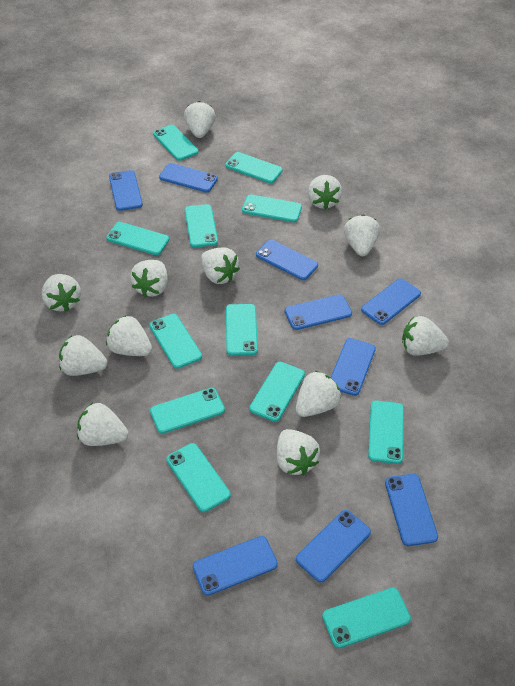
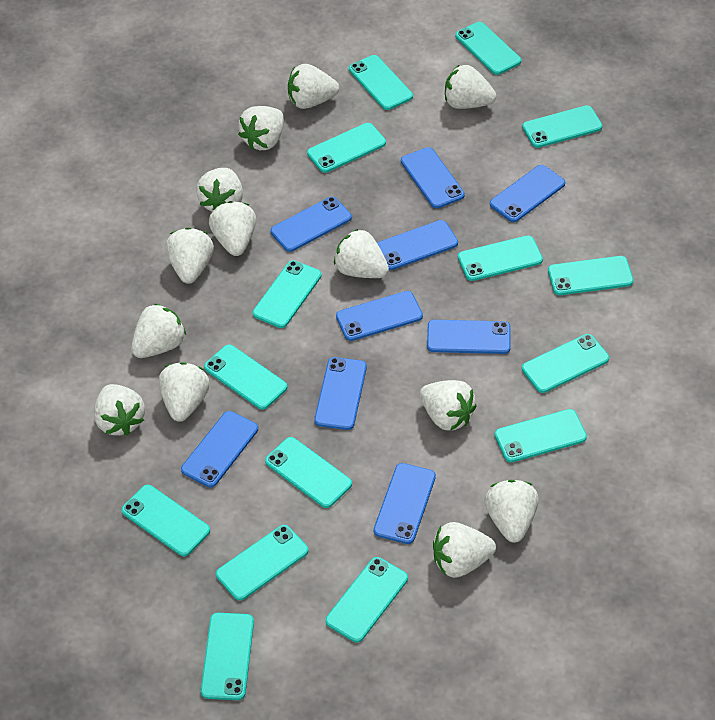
turquoise phone: [106,222,169,255] [149,314,202,369] [150,388,225,434] [153,125,198,161] [166,443,231,512] [185,204,218,247] [225,152,283,183] [226,304,258,355] [242,194,302,222] [249,362,305,422] [322,588,411,648] [368,401,404,464] = 12 -> [121,485,210,556] [201,613,254,700] [204,344,287,410] [216,525,308,601] [253,260,321,328] [265,437,352,508] [307,123,386,173] [326,557,408,642] [349,55,413,110] [455,22,521,75] [458,236,543,281] [495,409,587,462] [522,105,603,148] [522,334,609,393] [548,256,633,295] = 15
white strawberry: [42,274,81,312] [59,335,107,376] [77,403,128,446] [106,315,152,356] [130,260,168,297] [184,101,216,138] [201,248,240,284] [276,429,320,475] [296,371,341,417] [308,175,342,210] [344,215,380,256] [402,316,449,356] = 12 -> [94,384,145,436] [131,303,186,358] [159,362,210,422] [166,228,214,284] [196,168,243,212] [209,201,256,256] [238,106,284,150] [288,64,339,109] [334,229,389,278] [420,380,477,431] [433,522,496,578] [445,65,496,109] [484,480,539,543] = 13

